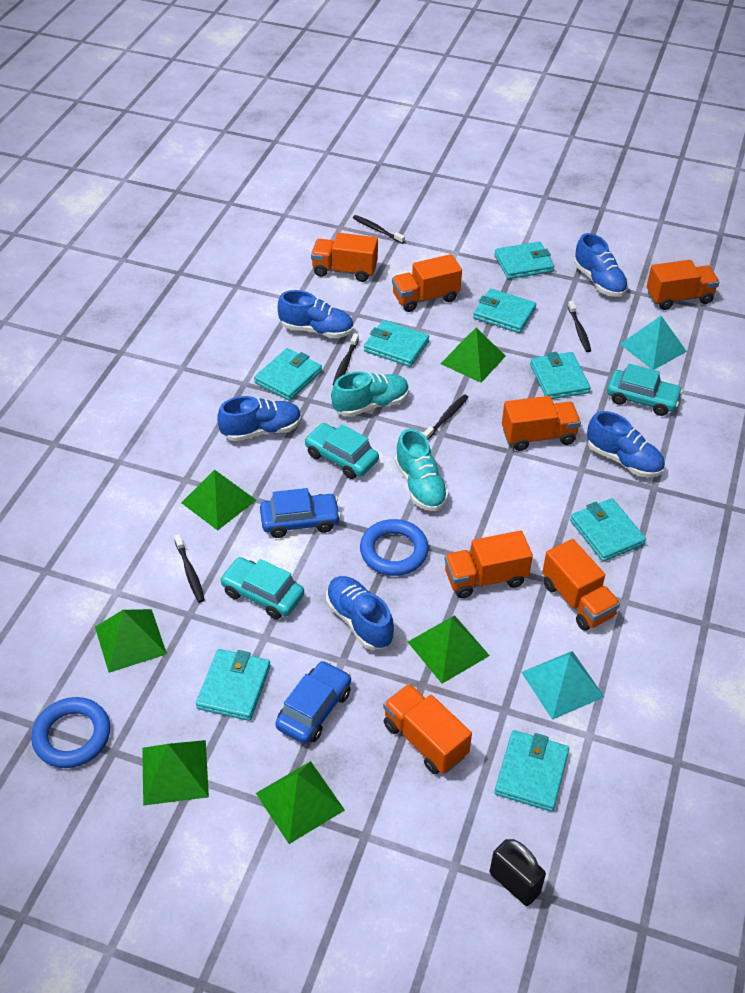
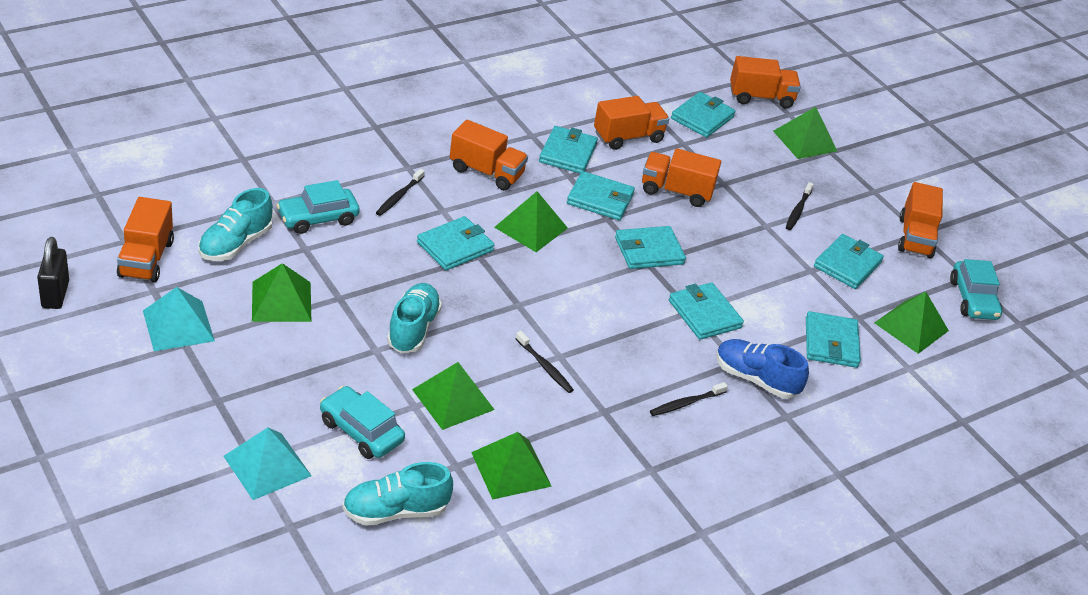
black toothbrush: [174,534,205,603] [333,333,359,385] [353,215,405,244] [423,394,468,440] [568,301,591,352] = 5 -> [376,169,425,216] [515,331,574,393] [650,382,728,416] [786,182,814,230] = 4
blue car: [260,488,341,538] [275,661,351,744] = 2 -> none = 0
blue ring: [31,697,110,768] [360,519,429,576] = 2 -> none = 0
blue shoe: [217,396,302,441] [278,290,354,338] [326,576,394,650] [574,233,628,297] [587,411,665,477] = 5 -> [716,339,809,399] = 1
orange truck: [311,233,378,282] [383,684,472,774] [392,254,462,312] [444,530,533,598] [502,396,581,451] [542,539,620,631] [647,260,719,310] = 7 -> [117,197,174,282] [450,120,528,190] [594,96,669,150] [642,148,721,207] [730,56,801,109] [898,182,943,259] = 6
turquoise shoe: [331,371,409,417] [395,429,449,511] = 2 -> [199,188,273,261] [342,462,453,526] [387,283,442,353] = 3

